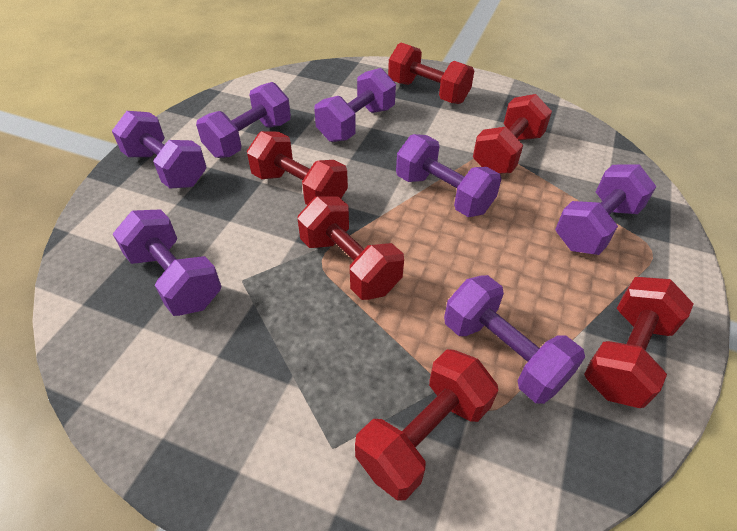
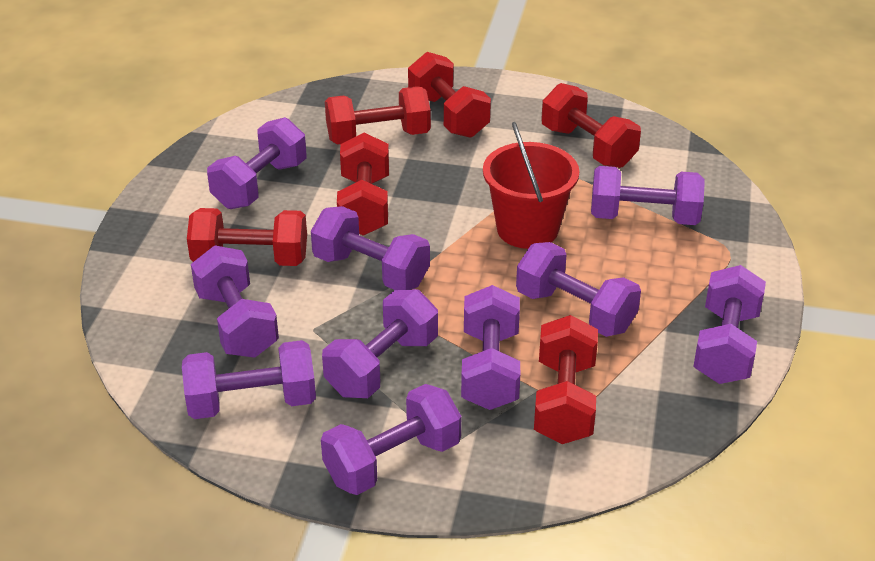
purple dumbbell: [112,111,206,188] [113,209,221,316] [196,82,291,158] [314,68,396,142] [396,134,501,217] [444,275,585,404] [555,165,657,255] = 7 -> [182,340,316,419] [191,246,279,358] [207,117,307,209] [311,206,430,290] [321,384,461,495] [322,289,438,398] [461,285,520,410] [516,242,641,337] [591,166,705,225] [693,265,766,384] = 10
red bucket: none = 0 -> [483,122,579,249] = 1

